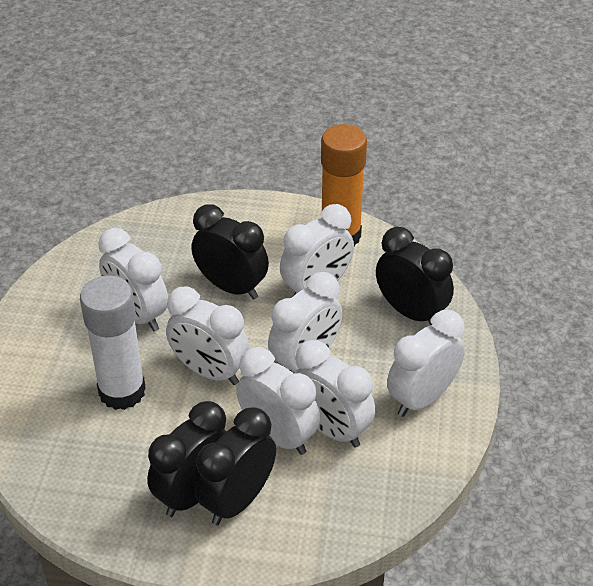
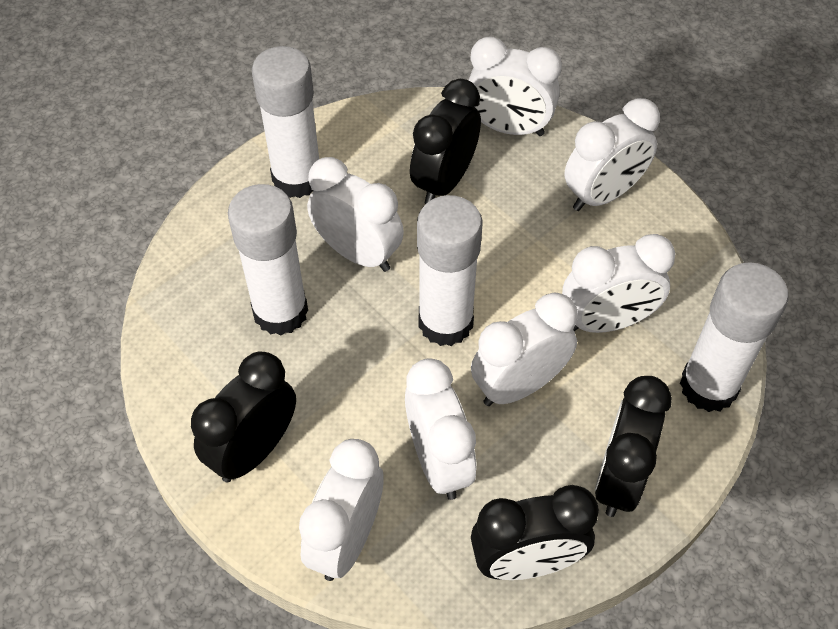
orange glue stick: [321,124,367,246] = 1 -> none = 0
white glue stick: [80,275,146,410] = 1 -> [228,184,308,335] [252,46,319,198] [417,195,483,346] [680,262,789,412] = 4

